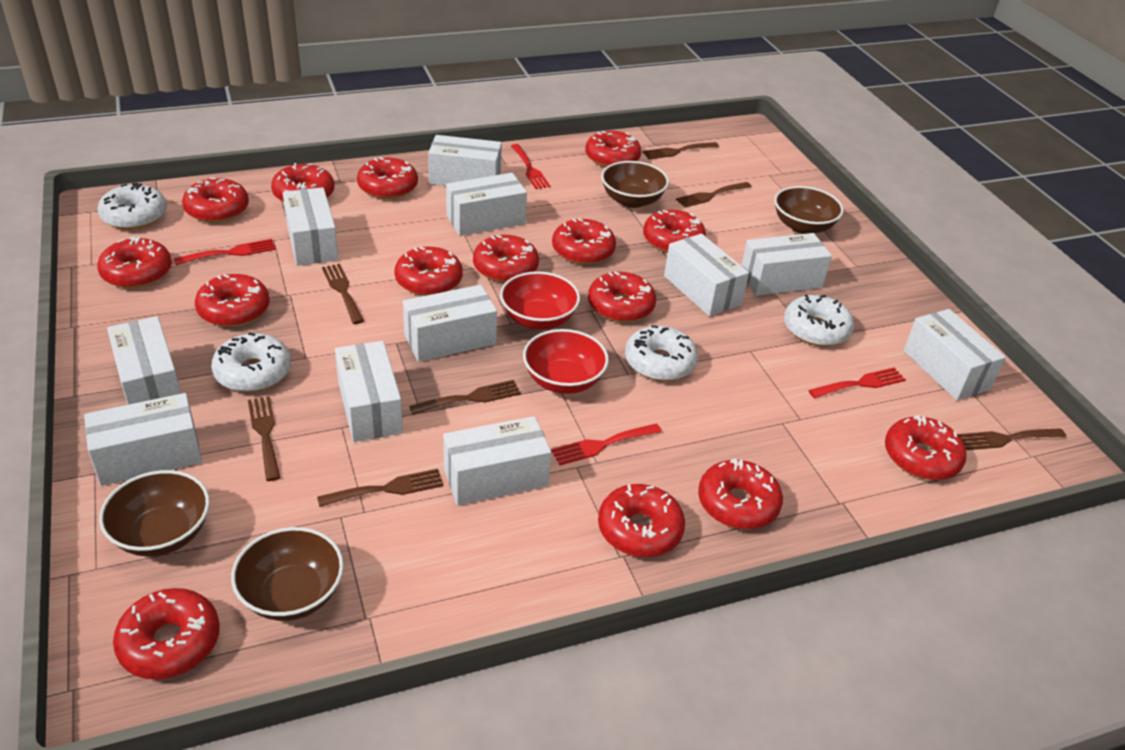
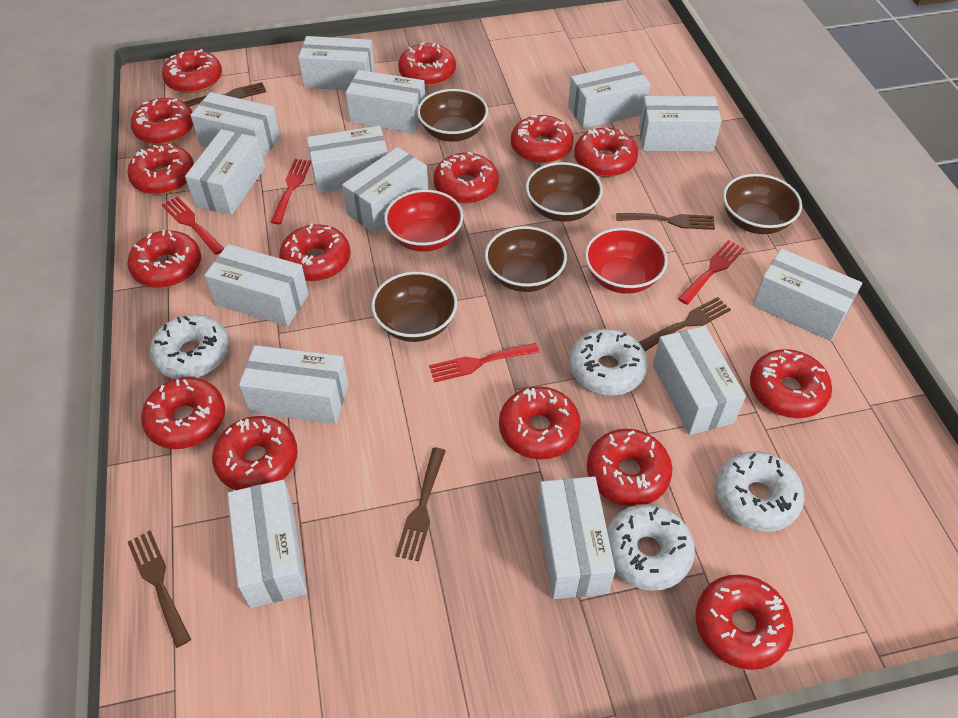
brown bowl: [99,470,210,557] [231,527,344,621] [601,161,669,208] [774,186,844,234] = 4 -> [371,272,457,342] [417,89,488,142] [485,226,567,292] [526,162,603,222] [723,174,802,234] = 5
brown fork: [248,396,281,481] [317,469,444,507] [322,264,364,324] [409,380,521,415] [643,142,719,159] [676,182,751,208] [958,428,1066,450] = 7 -> [128,531,191,648] [184,82,266,107] [395,447,446,561] [616,213,715,230] [639,297,731,351] = 5
white box: [84,393,202,486] [107,316,181,405] [283,187,338,266] [335,341,403,442] [403,285,497,362] [428,135,502,186] [443,416,551,506] [446,173,527,236] [664,234,749,316] [741,233,832,296] [904,309,1006,400] = 11 -> [185,129,265,215] [190,92,280,159] [204,244,308,326] [227,480,307,608] [239,345,348,424] [298,36,375,90] [307,126,388,193] [342,147,428,234] [346,70,425,134] [538,476,615,599] [568,63,650,129] [639,96,721,152] [653,326,746,435] [753,248,862,341] = 14

